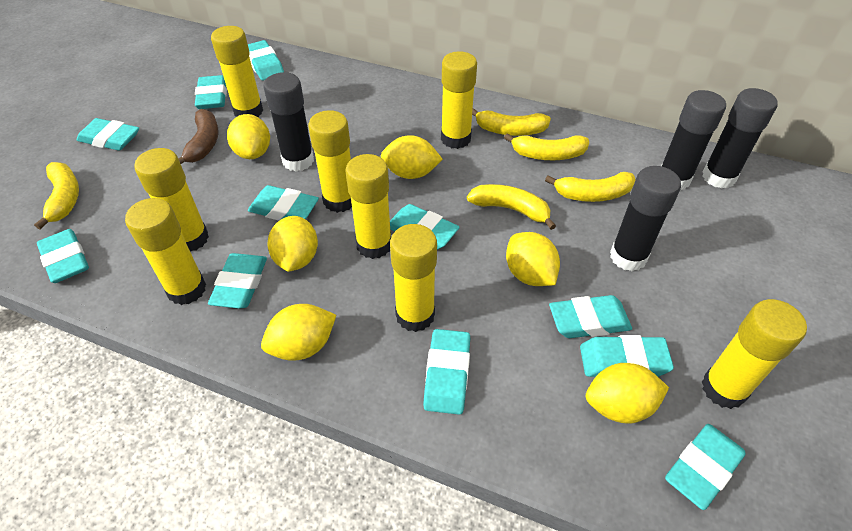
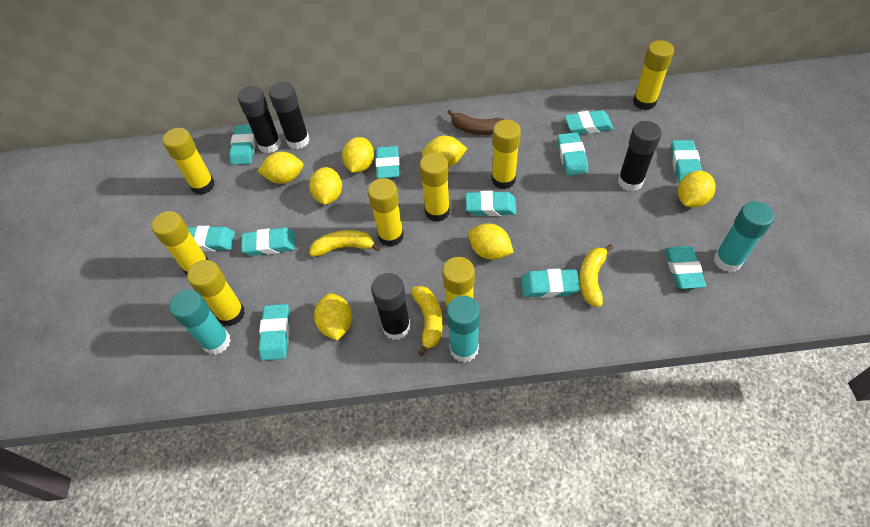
turquoise glue stick: none = 0 -> [169,289,231,355] [446,295,480,363] [714,201,774,272] = 3
yellow banana: [34,162,79,229] [467,184,556,230] [472,108,551,136] [504,134,589,160] [545,172,636,202] = 5 -> [309,230,381,257] [411,286,443,356] [579,244,613,307] = 3
yellow lemon: [227,114,270,159] [261,304,336,361] [267,216,318,272] [381,135,443,179] [506,232,560,286] [586,363,669,424] = 6 -> [258,152,303,184] [309,167,342,205] [314,293,352,341] [342,137,374,173] [422,136,467,167] [468,223,514,260] [678,171,716,208] = 7

